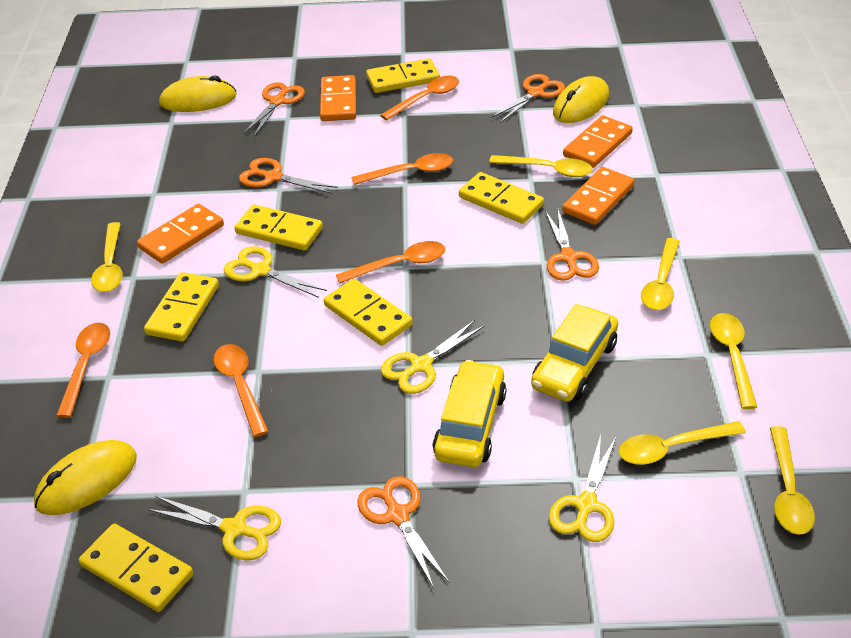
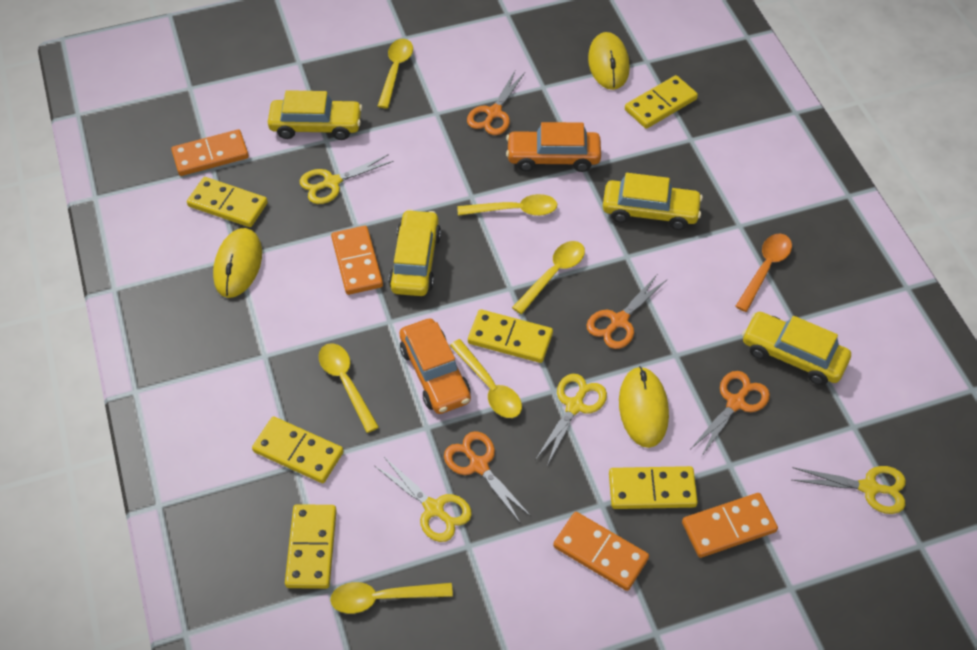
orange car: none = 0 -> [399,318,471,414] [506,122,601,172] = 2
orange scissors: [239,158,338,194] [244,82,305,137] [357,476,449,588] [492,74,565,122] [545,210,599,281] = 5 -> [444,431,531,524] [467,69,525,135] [587,275,667,349] [691,371,770,457] = 4
orange spoon: [56,323,110,418] [214,344,269,437] [336,241,445,283] [351,153,453,185] [380,76,459,120] = 5 -> [735,234,792,312] = 1
yellow car: [433,360,506,467] [531,304,618,402] = 2 -> [268,90,362,140] [389,209,441,296] [603,173,703,230] [742,312,851,385] = 4

